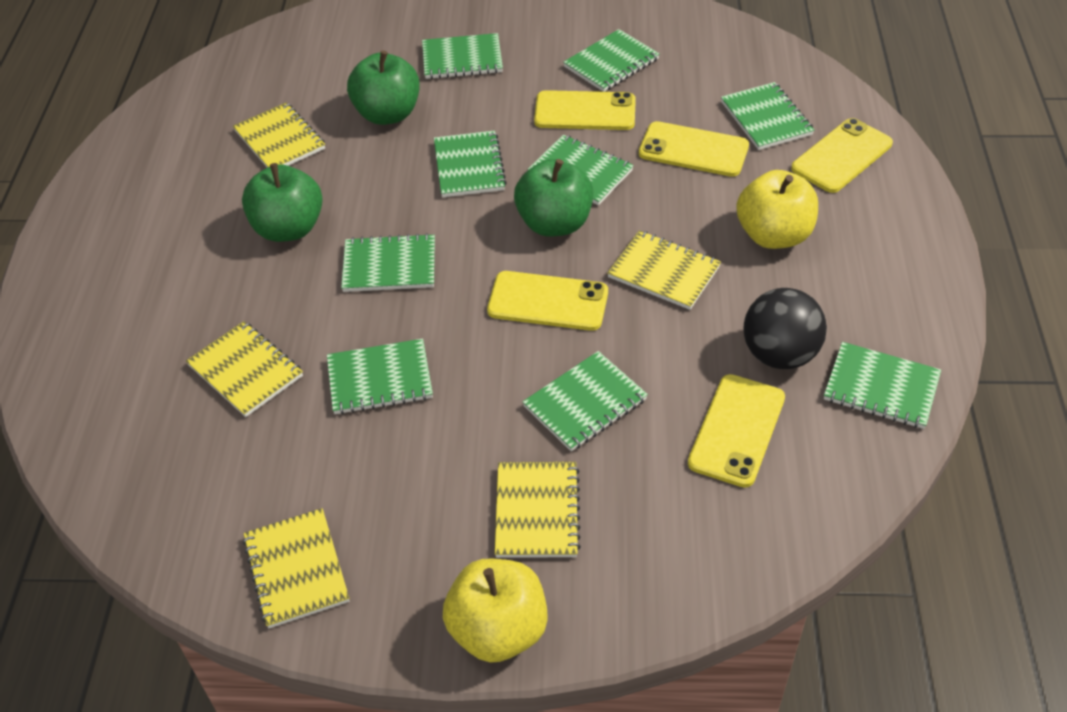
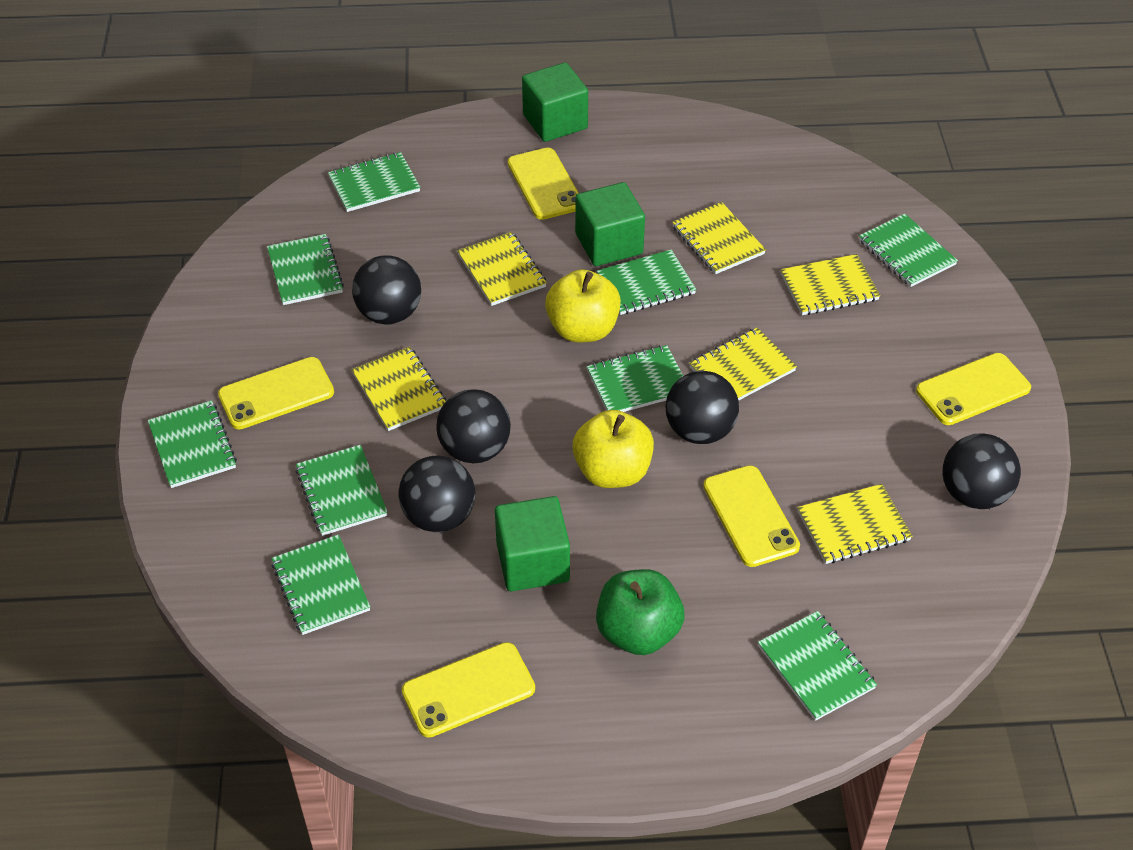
black ball: [743,288,827,369] = 1 -> [352,255,421,325] [398,455,475,532] [436,389,511,463] [666,371,739,444] [942,433,1021,509] = 5
green apple: [242,163,323,242] [347,50,420,125] [514,159,593,237] = 3 -> [596,569,684,655] = 1
green cube: none = 0 -> [495,496,570,591] [522,62,588,142] [575,182,645,266] = 3
yellow notebook: [186,321,303,417] [233,102,325,168] [243,508,349,628] [495,462,581,558] [607,230,721,310] = 5 -> [352,347,446,431] [457,232,547,306] [672,202,766,274] [689,328,797,400] [781,254,880,315] [798,484,912,564] = 6

